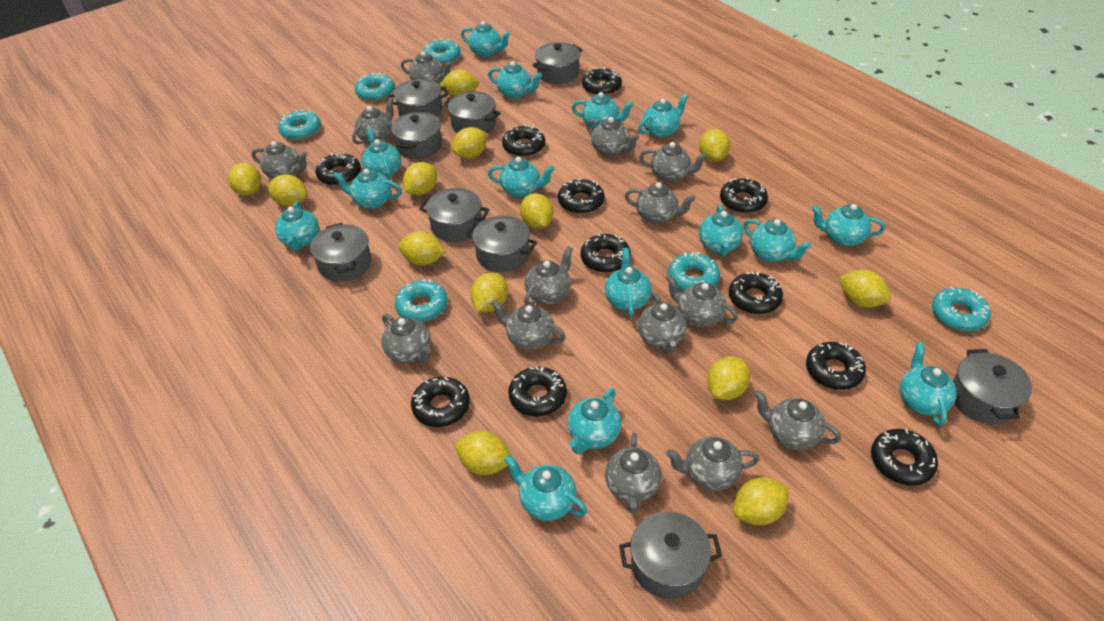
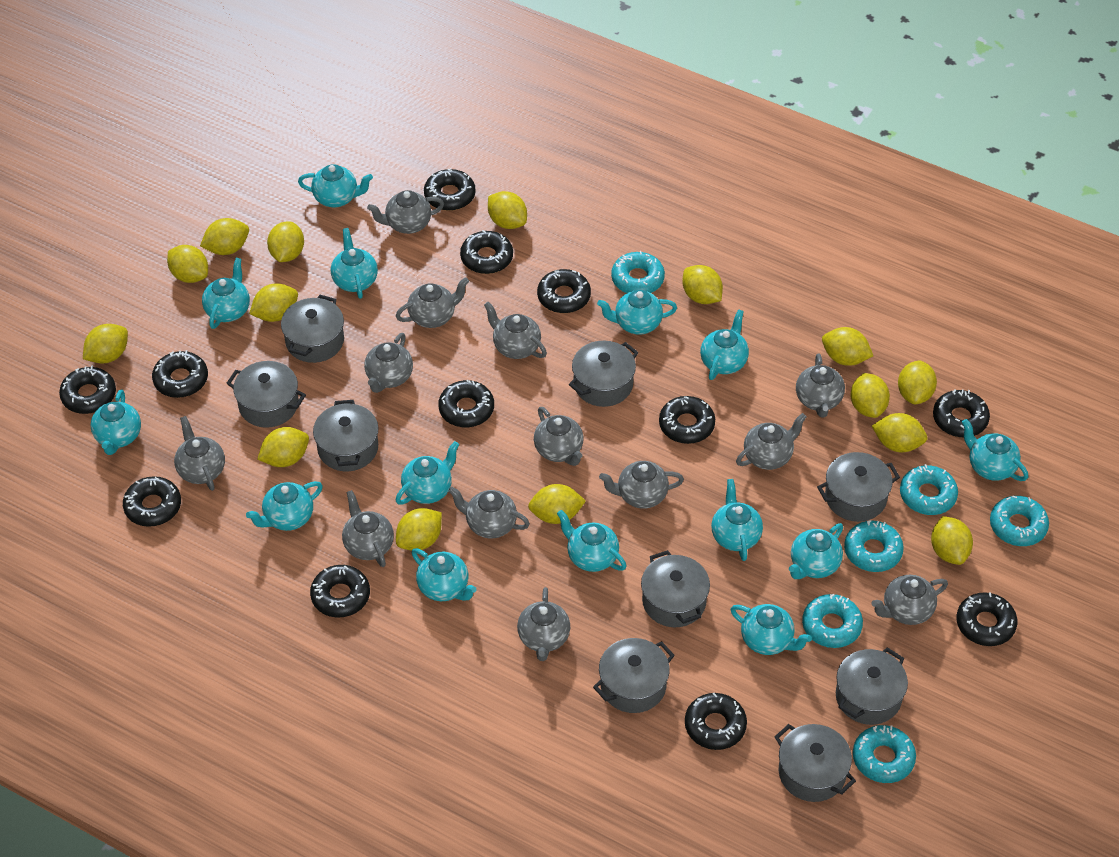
black donut: [316,152,361,186] [411,377,470,427] [502,125,545,157] [508,367,567,417] [558,179,604,214] [581,234,631,273] [582,67,622,95] [720,177,768,213] [729,272,783,314] [806,342,866,390] [871,429,938,486] = 11 -> [59,366,116,414] [123,476,181,527] [152,350,208,398] [310,565,370,618] [424,169,476,211] [438,380,494,427] [460,230,513,274] [537,269,591,313] [659,396,715,444] [685,693,747,750] [933,390,990,437] [956,592,1017,646] = 12
grey teapot: [252,141,308,179] [352,97,394,145] [381,314,431,363] [401,51,453,84] [491,299,566,350] [524,246,573,305] [586,117,639,156] [605,433,662,513] [625,182,695,224] [638,293,687,354] [639,142,708,182] [666,274,738,327] [666,436,759,491] [754,390,841,450] = 14 -> [174,416,225,491] [342,490,394,567] [364,333,413,393] [367,190,444,234] [396,277,469,328] [448,487,530,538] [484,302,547,359] [517,587,570,661] [534,407,584,466] [599,461,684,509] [736,413,807,470] [796,353,845,418] [871,575,948,625] = 13
turquoise teapot: [275,201,319,251] [333,168,402,209] [361,129,401,180] [461,21,510,57] [488,61,542,99] [488,157,555,197] [504,455,587,521] [568,388,621,454] [572,92,634,129] [605,248,652,318] [638,94,688,138] [699,205,743,257] [743,219,811,262] [811,204,885,246] [900,342,957,426] = 15 -> [91,390,141,455] [202,258,250,329] [246,481,323,531] [298,164,373,207] [331,228,378,299] [396,441,459,505] [412,548,477,601] [557,510,627,572] [597,290,677,334] [700,309,749,380] [711,479,763,561] [731,604,812,655] [789,523,843,579] [962,419,1028,481] = 14
yellow lemon: [228,162,261,196] [267,174,308,207] [398,231,446,266] [403,162,437,195] [439,69,479,96] [452,127,487,159] [455,431,511,475] [470,273,508,312] [520,193,553,229] [699,129,730,162] [707,356,750,400] [733,477,789,525] [839,270,891,308] = 13 -> [83,324,128,363] [167,245,208,283] [200,218,249,255] [249,283,298,322] [257,427,309,467] [267,221,304,262] [396,508,442,551] [488,191,527,229] [528,484,586,524] [682,265,723,304] [822,327,873,366] [851,373,890,418] [872,413,927,452] [898,360,937,404] [931,516,973,565] = 15

